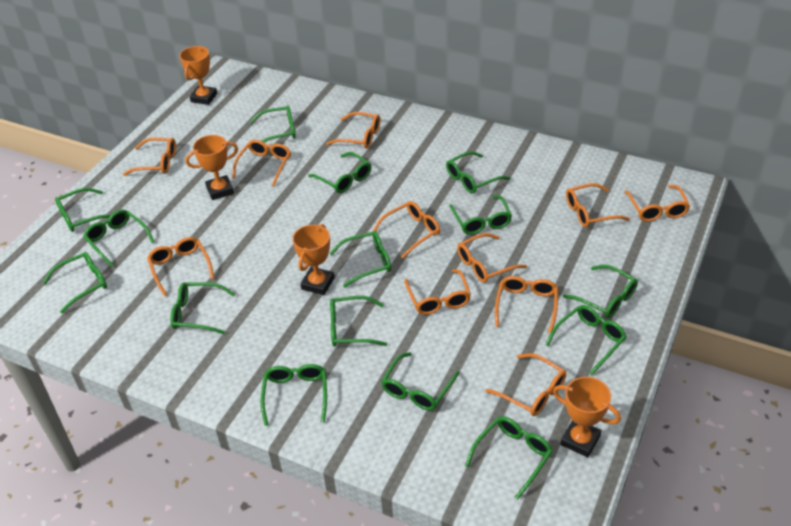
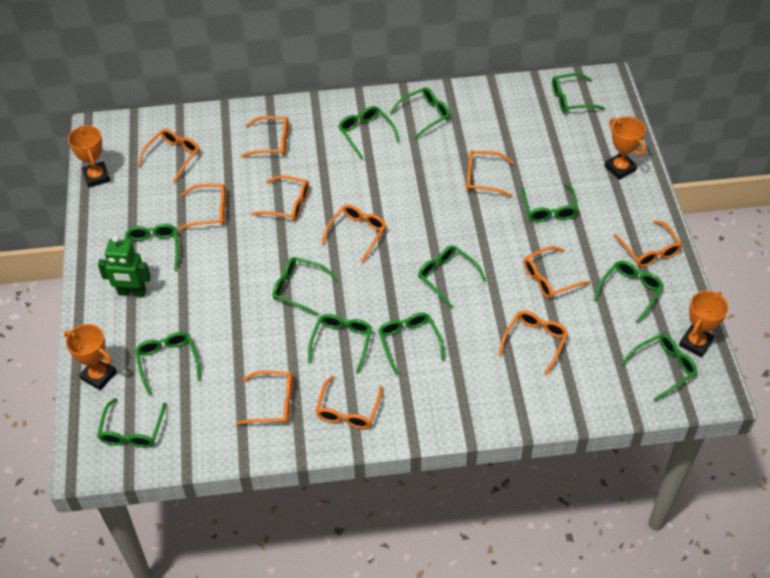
green glasses: [43,252,107,313] [55,188,111,232] [83,210,154,267] [170,282,235,334] [249,106,296,142] [261,364,327,426] [308,152,371,193] [330,231,391,288] [330,296,387,347] [381,352,460,411] [446,151,510,193] [449,195,512,235] [465,416,553,500] [546,305,626,375] [563,265,638,318] = 15 -> [97,398,166,448] [125,224,179,271] [135,332,201,395] [273,257,337,316] [308,314,372,373] [339,106,400,159] [378,313,445,375] [390,87,450,139] [418,245,486,308] [521,184,578,222] [552,73,605,113] [593,260,664,324] [621,334,697,401] = 13
green robot: none = 0 -> [98,236,151,297] = 1

